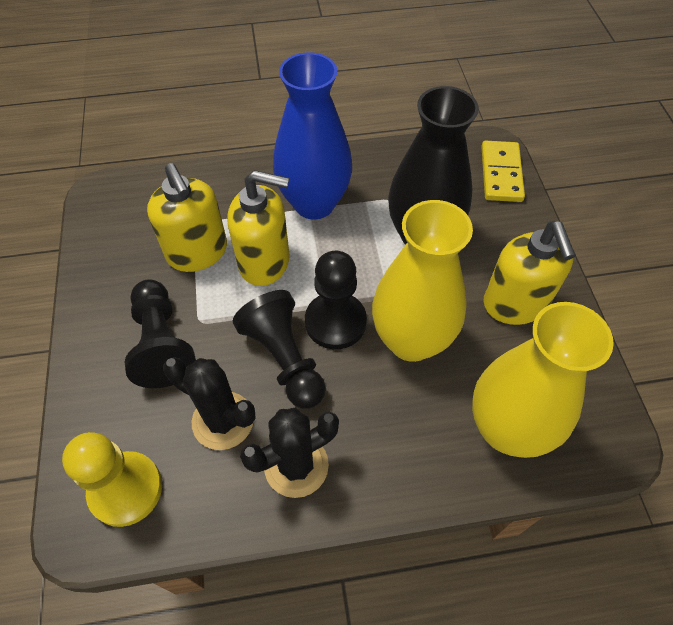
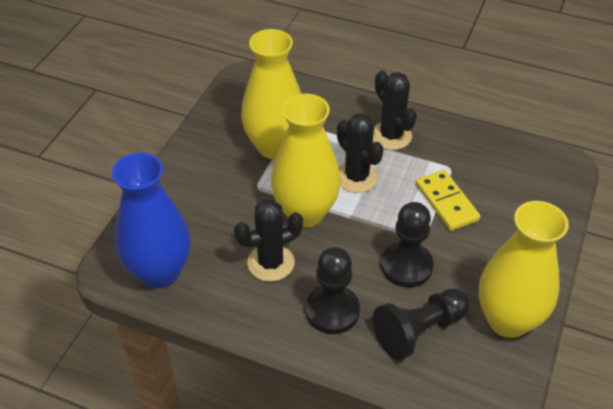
black cactus: [163,357,256,450] [240,408,339,498] = 2 -> [234,199,303,281] [337,113,384,193] [373,71,417,150] = 3
black vase: [388,86,479,245] = 1 -> none = 0
yellow pawn: [62,432,162,527] = 1 -> none = 0
yellow soap dispenser: [147,163,227,272] [227,170,290,286] [483,221,576,325] = 3 -> none = 0
yellow vase: [372,200,473,362] [472,302,614,458] = 2 -> [241,29,301,159] [271,94,341,227] [479,201,569,338] = 3

